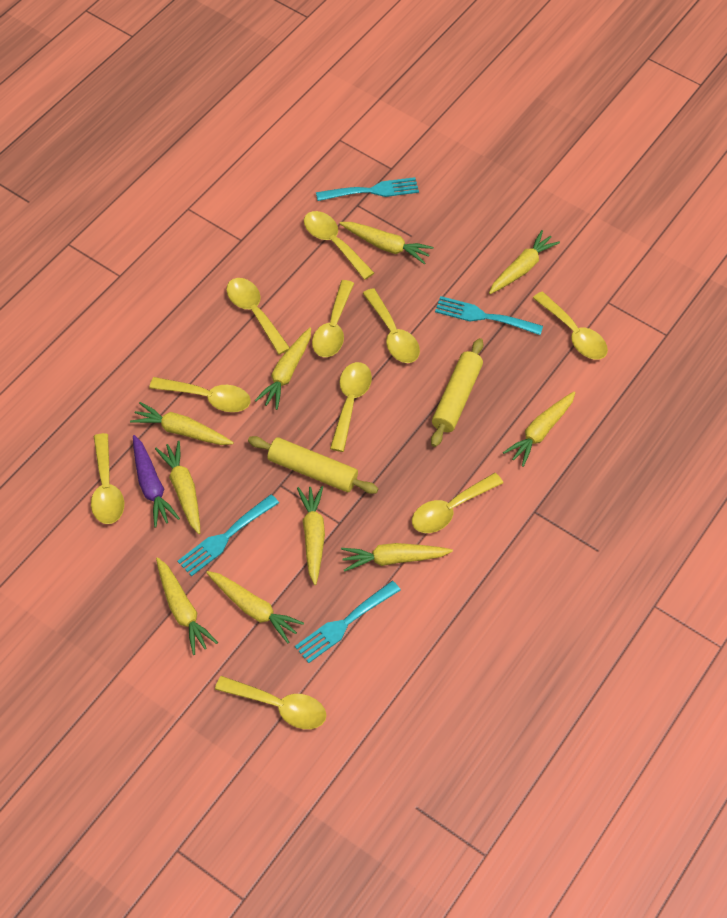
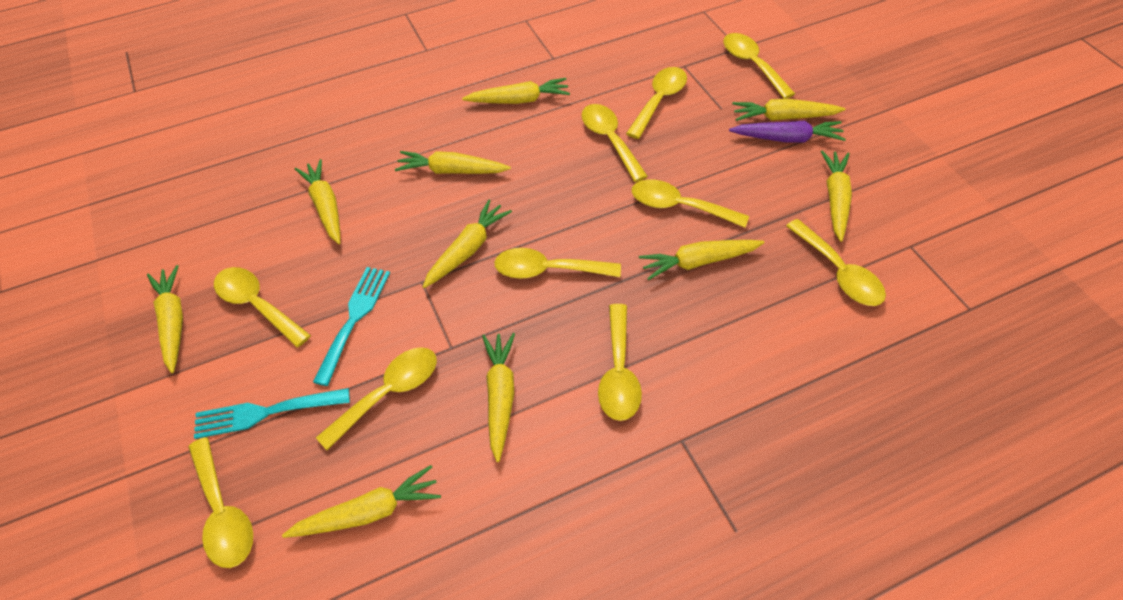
turquoise fork: [177,494,279,577] [295,581,401,663] [316,177,419,201] [435,296,543,335] = 4 -> [194,388,350,439] [313,267,390,386] = 2
yellow rolling pin: [248,436,378,494] [431,338,484,447] = 2 -> none = 0

